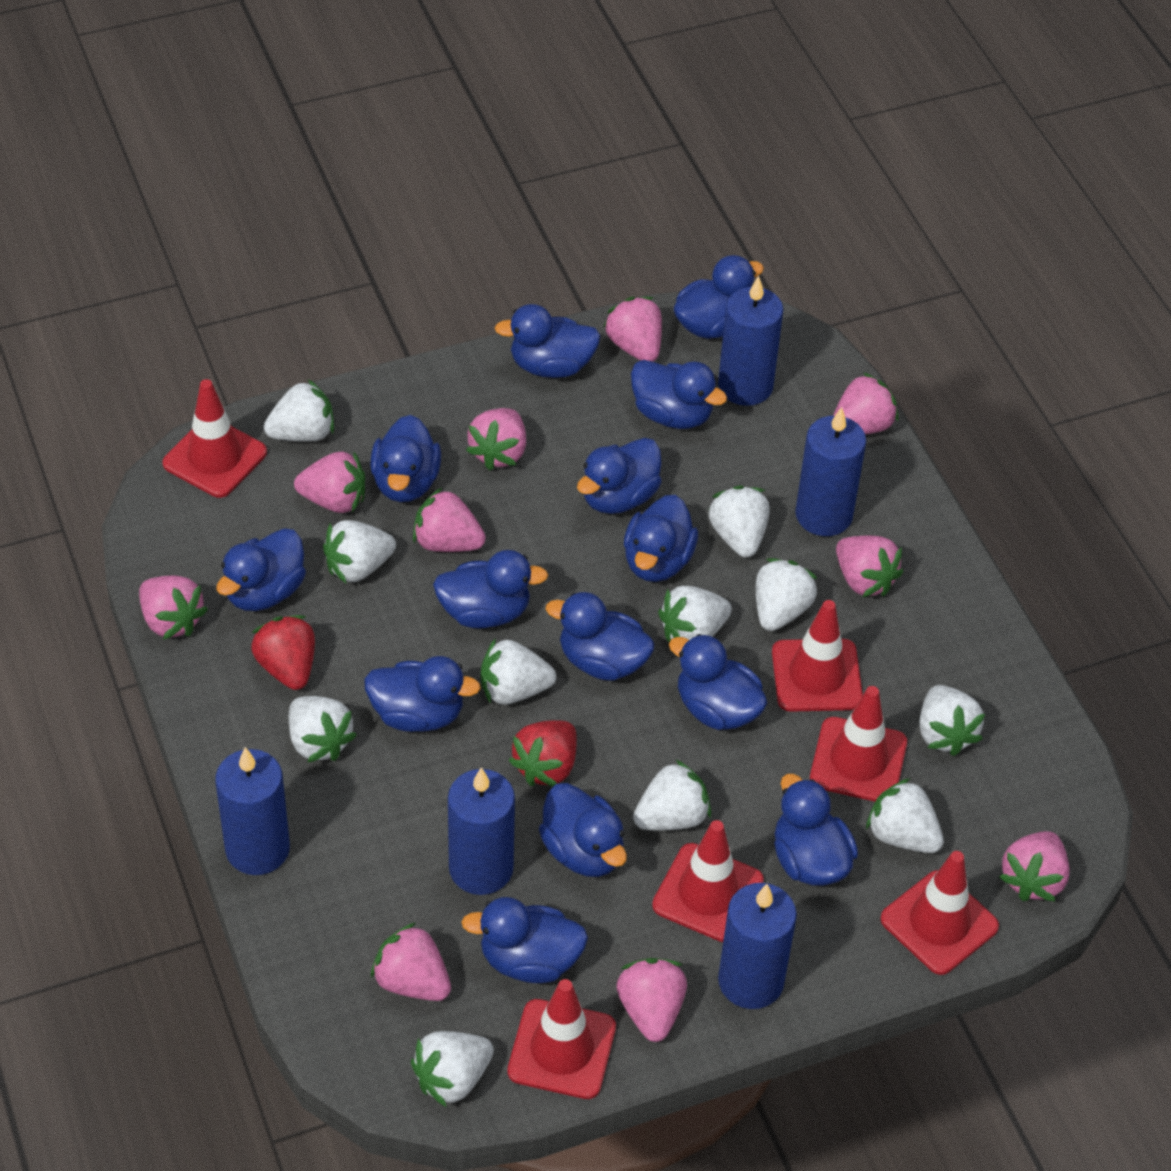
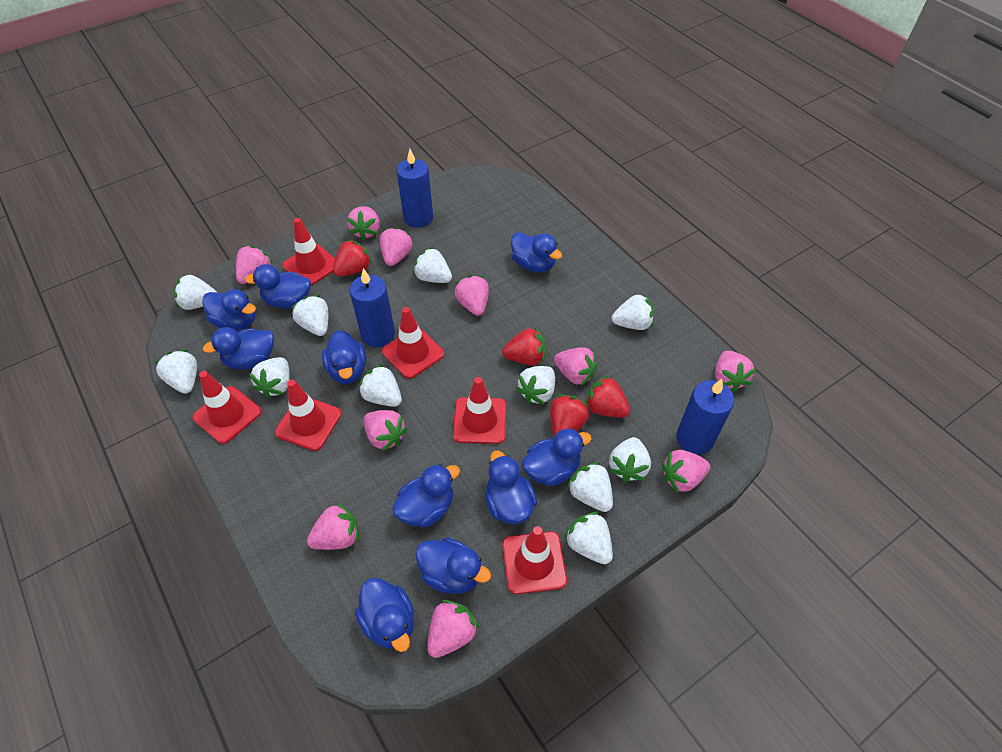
blue candle: [215,747,290,875] [448,767,515,895] [718,276,783,406] [718,883,797,1009] [795,407,866,536] = 5 -> [349,268,395,347] [397,149,433,228] [676,379,734,455] = 3
blue duck: [216,528,306,611] [364,656,481,732] [370,415,441,502] [433,550,548,628] [461,897,588,983] [494,304,601,378] [539,783,627,877] [546,592,654,681] [577,438,662,514] [624,495,698,582] [631,360,727,429] [669,634,767,730] [674,255,764,339] [774,774,858,886] = 14 -> [202,289,256,331] [203,327,274,369] [245,264,311,308] [322,330,366,384] [355,578,414,652] [392,464,460,528] [415,537,491,594] [485,450,537,524] [511,232,562,273] [522,428,592,487] = 10
red strawberry: [251,615,315,690] [508,720,577,786] = 2 -> [333,239,372,277] [502,327,545,365] [550,394,589,436] [585,375,630,417] = 4

